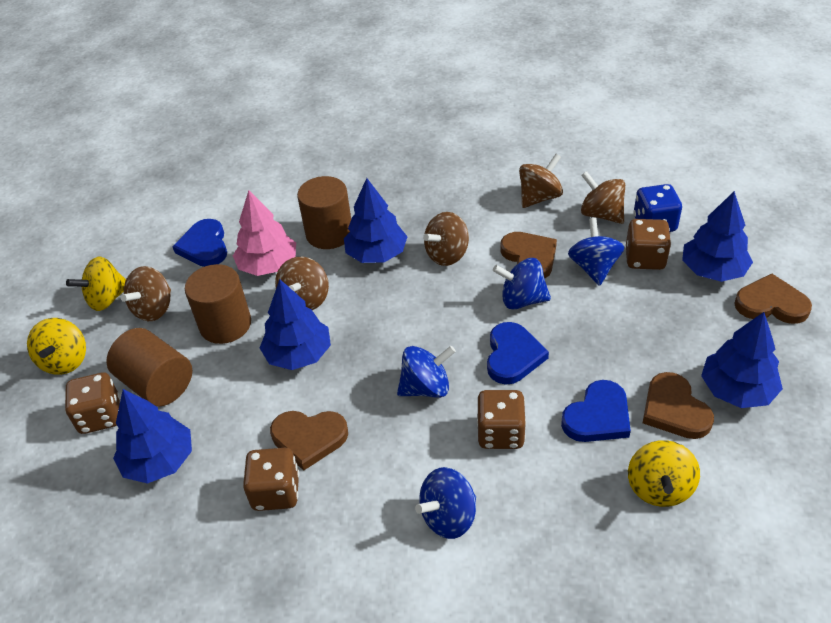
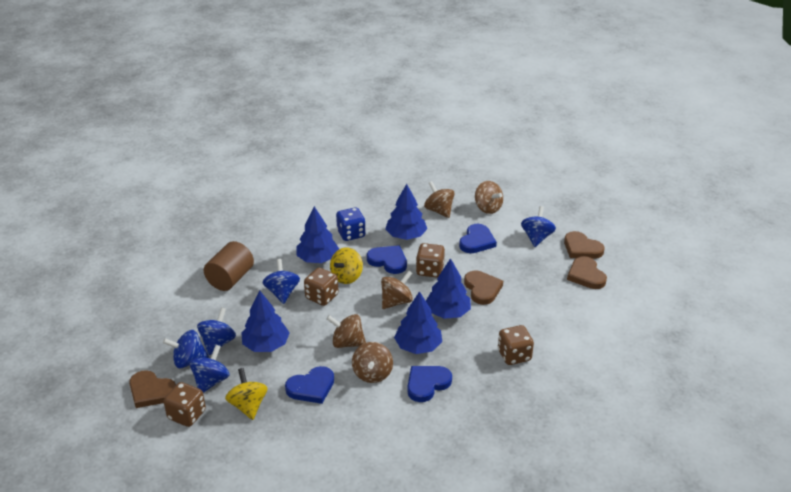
blue heart: [172,219,227,267] [487,322,549,385] [561,380,631,442] = 3 -> [285,366,334,404] [367,245,407,274] [407,366,452,402] [459,224,497,253] = 4
blue spinning top: [397,346,456,398] [415,467,476,539] [493,258,551,310] [568,218,624,286] = 4 -> [163,330,209,368] [189,345,230,393] [197,307,236,355] [262,259,300,304] [521,206,556,247] = 5
brown cylinder: [106,328,192,407] [185,264,251,344] [297,176,351,249] = 3 -> [203,241,254,291] = 1
pink tree: [233,190,296,276] = 1 -> none = 0
yellow spinning top: [27,318,86,375] [66,256,126,311] [628,440,700,507] = 3 -> [225,368,268,420] [330,247,363,284] = 2

